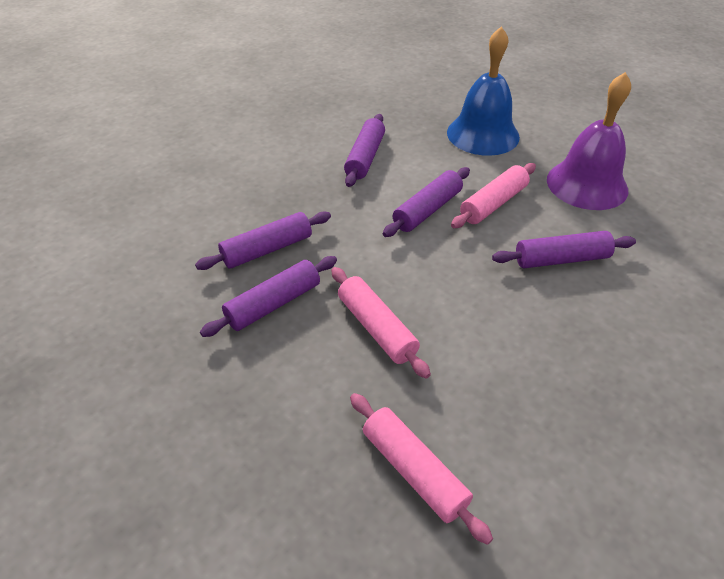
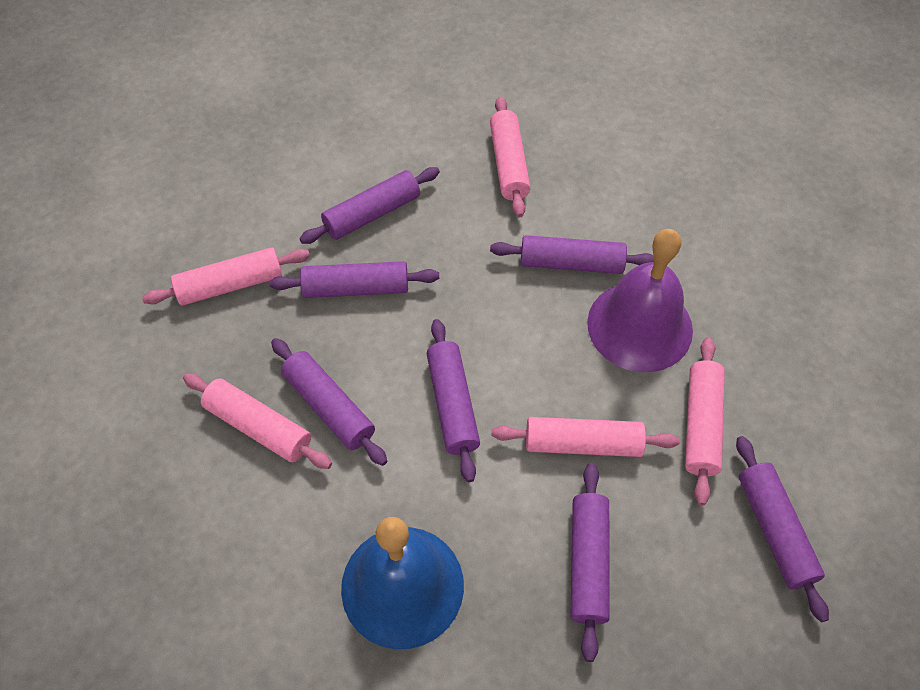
pink rolling pin: [331,267,431,379] [350,393,493,545] [451,163,536,228] = 3 -> [142,247,310,306] [183,373,332,469] [490,97,531,218] [492,417,680,457] [685,337,725,505] = 5
purple rolling pin: [195,212,331,270] [200,256,337,337] [344,114,385,187] [383,167,470,237] [492,231,636,268] = 5 -> [269,261,439,298] [271,338,387,466] [299,167,440,244] [427,319,480,482] [490,235,654,274] [570,463,610,662] [736,436,829,623] = 7

